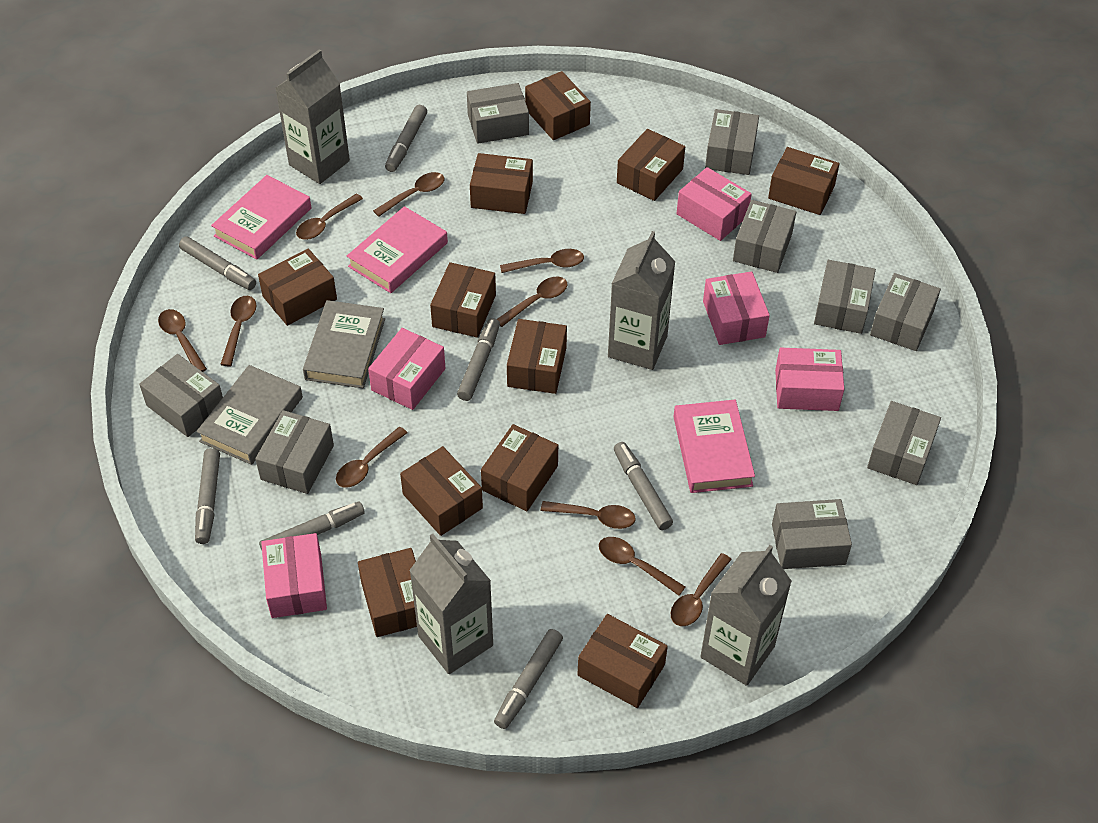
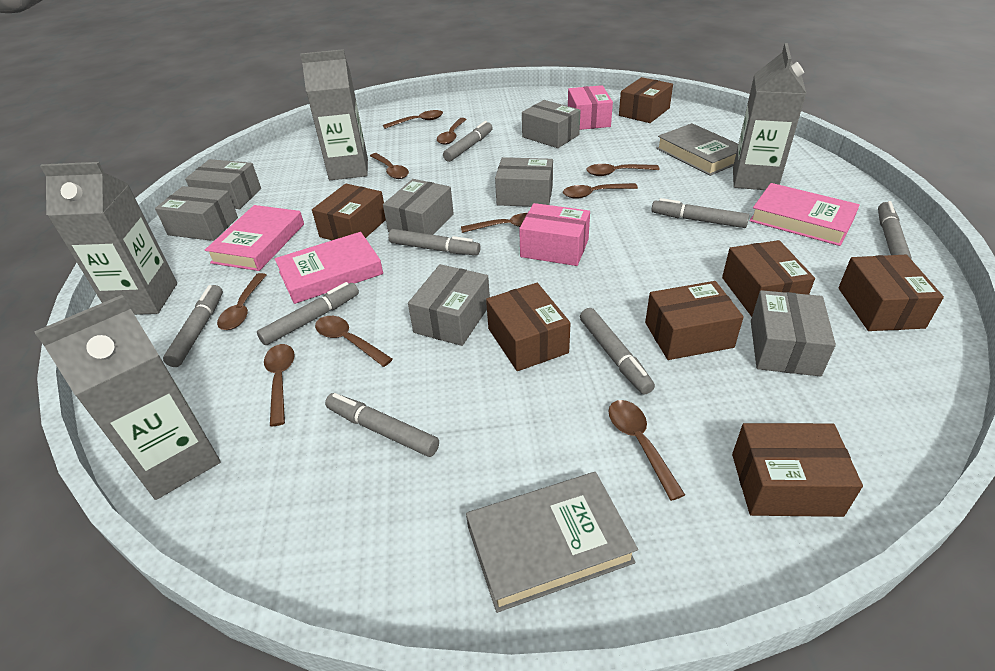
brown box: [258,249,337,326] [358,548,417,637] [400,446,483,536] [430,262,496,338] [470,153,533,214] [481,424,558,511] [507,319,567,394] [525,71,591,140] [578,614,668,708] [617,129,685,201] [768,147,840,215] = 11 -> [312,184,386,240] [486,283,571,371] [619,77,673,123] [645,281,744,360] [722,240,815,317] [732,423,863,517] [838,255,944,331] = 7
grey box: [139,354,223,437] [255,410,334,494] [467,83,529,144] [705,109,759,175] [733,200,796,273] [772,499,852,569] [814,260,876,334] [867,401,941,485] [870,273,941,351] = 9 -> [155,186,238,241] [185,159,261,209] [383,179,454,235] [408,264,490,346] [495,157,553,207] [522,100,581,148] [751,290,836,377] = 7
grey marker: [179,236,256,290] [195,448,220,544] [259,502,365,550] [385,105,427,172] [457,318,500,401] [494,629,563,729] [614,442,673,530] = 7 -> [163,285,223,367] [257,282,359,345] [325,393,439,457] [388,229,481,255] [443,121,493,162] [580,308,655,395] [651,198,749,228] [878,201,912,259] = 8
pink box: [261,533,327,618] [368,328,446,410] [677,167,751,241] [703,271,770,345] [775,348,844,411] = 5 -> [519,203,590,266] [568,85,613,130] = 2

